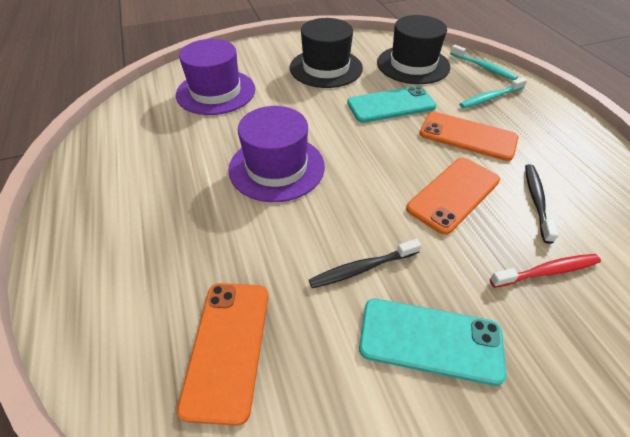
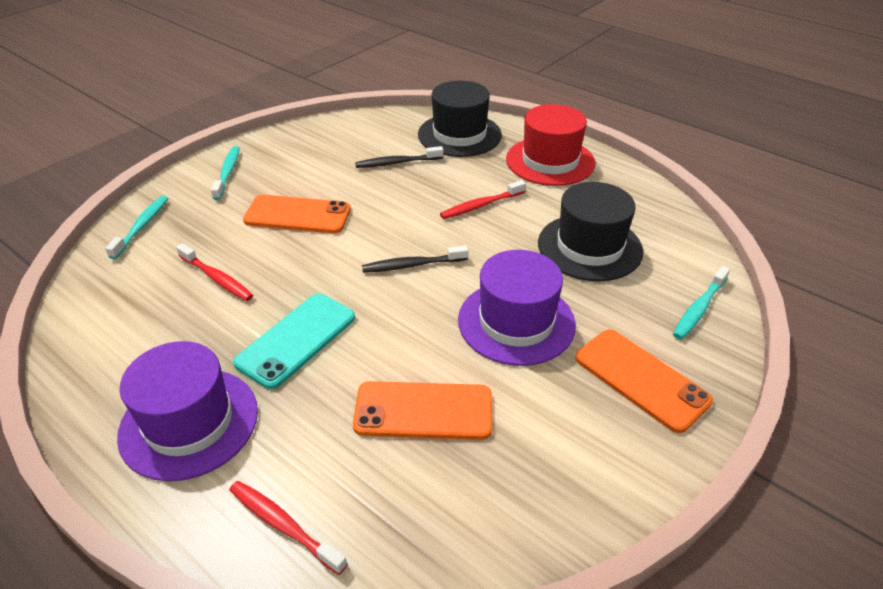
red hat: none = 0 -> [506,104,595,186] = 1
red toothbrush: [490,254,601,288] = 1 -> [176,243,253,301] [229,481,348,575] [440,180,526,219] = 3
turquoise phone: [347,86,437,123] [359,299,506,386] = 2 -> [233,294,355,389] = 1
turquoise toothbrush: [450,45,518,80] [460,77,527,108] = 2 -> [105,196,168,259] [211,146,240,200] [673,266,730,340] = 3

